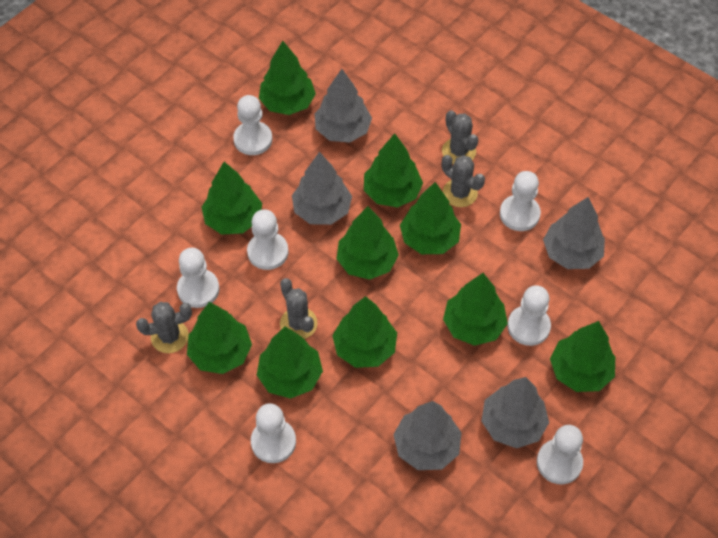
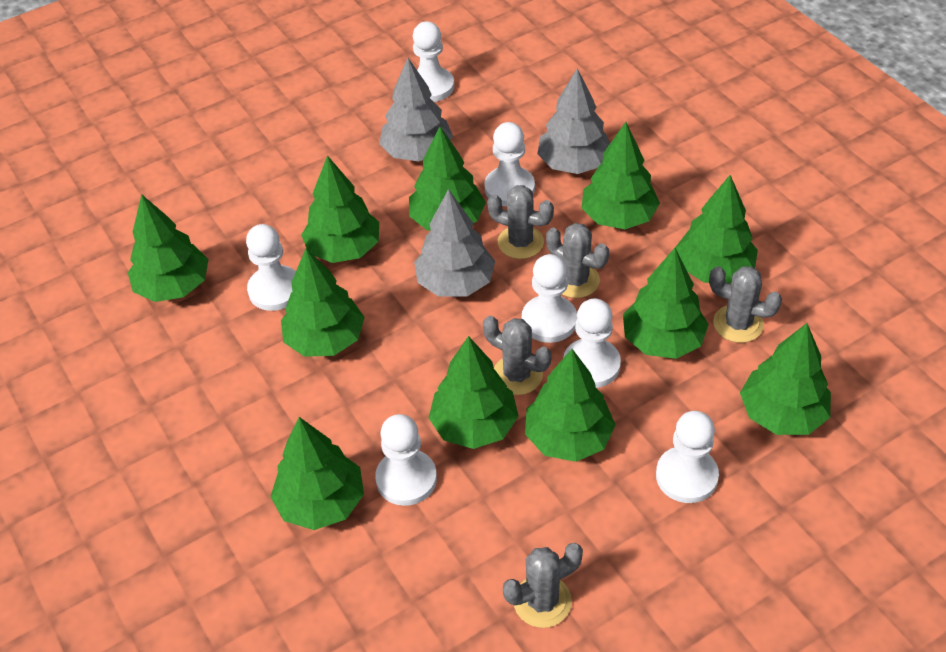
green tree: [187,302,252,374] [202,162,262,235] [257,326,323,399] [259,41,316,115] [332,296,397,368] [337,206,399,280] [364,133,423,207] [400,182,461,254] [443,273,508,346] [550,321,615,392] = 10 -> [128,194,208,302] [270,417,364,530] [281,248,365,357] [301,155,379,263] [409,126,486,231] [429,336,519,449] [525,349,615,462] [582,122,660,229] [623,248,709,359] [675,175,758,283] [740,323,831,435] = 11
grey cactus: [136,302,192,353] [280,278,318,339] [442,110,478,164] [442,155,485,207] = 4 -> [483,316,552,395] [487,185,554,259] [503,543,583,628] [546,223,609,298] [709,266,782,343] = 5
grey tree: [292,152,352,225] [315,69,372,143] [393,401,462,470] [481,377,549,448] [543,197,605,269] = 5 -> [379,58,453,162] [414,189,495,297] [538,69,610,174] = 3

